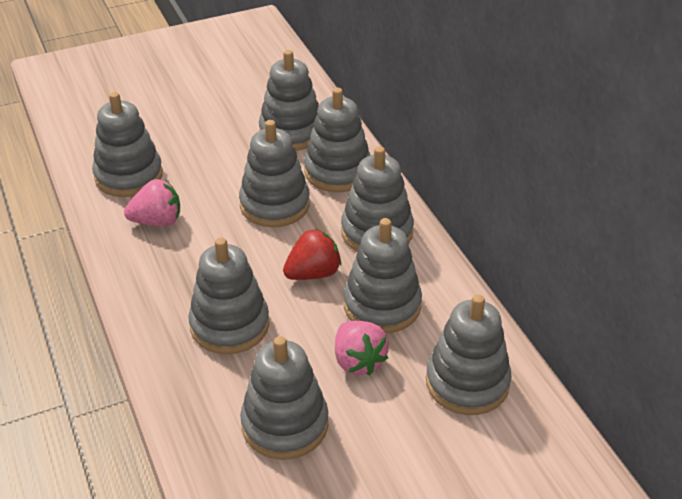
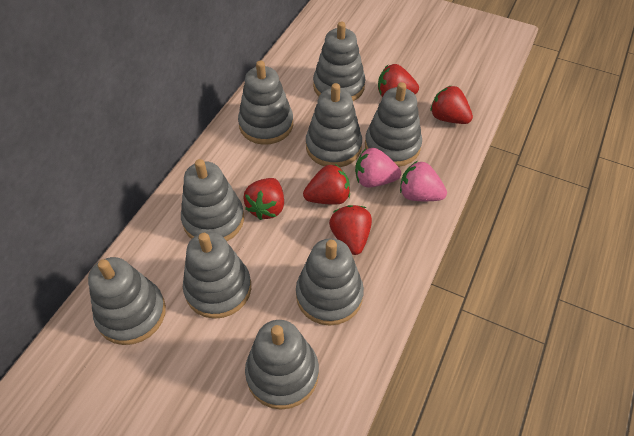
red strawberry: [283,229,341,280] = 1 -> [243,178,284,220] [303,164,350,205] [329,205,372,255] [378,64,419,97] [430,85,473,124] = 5

